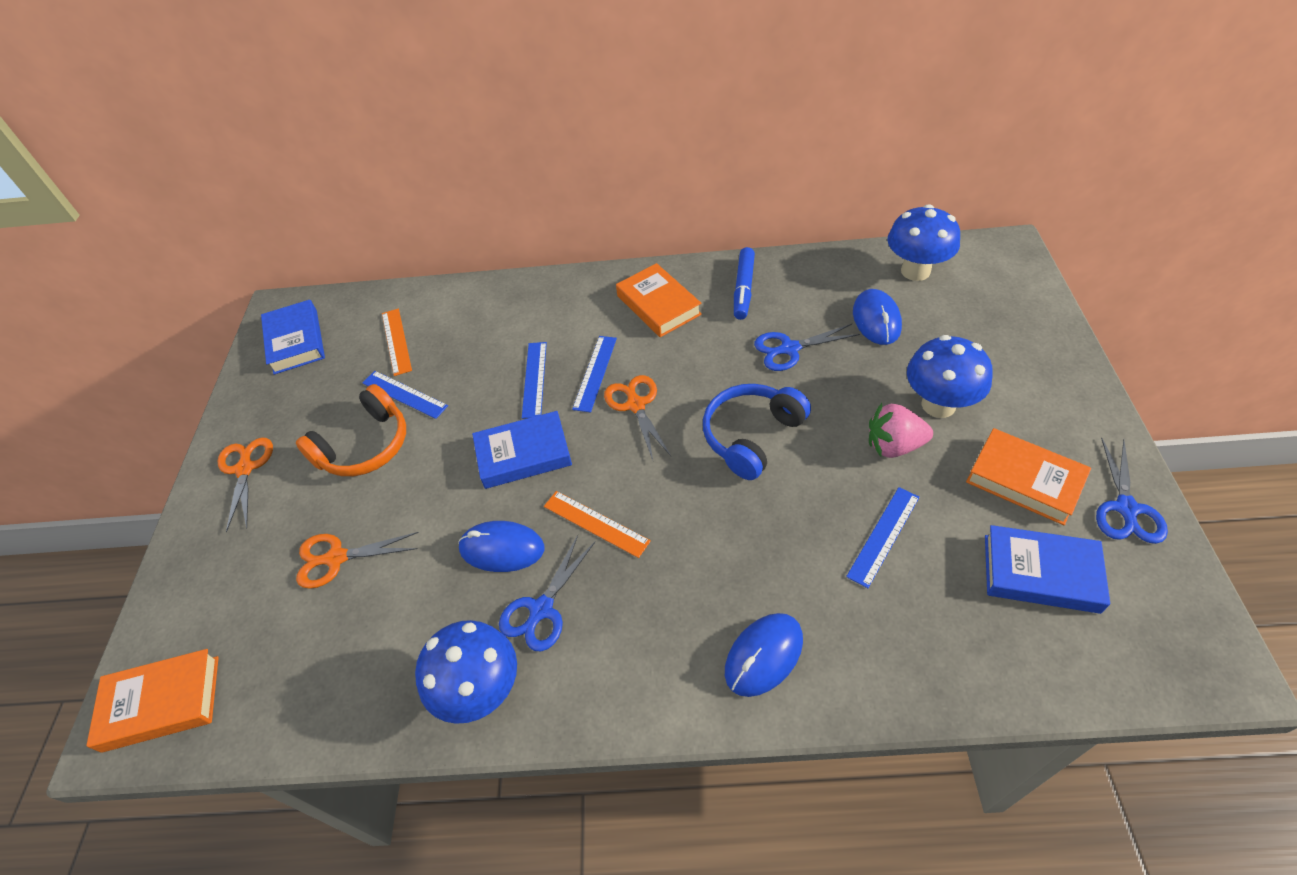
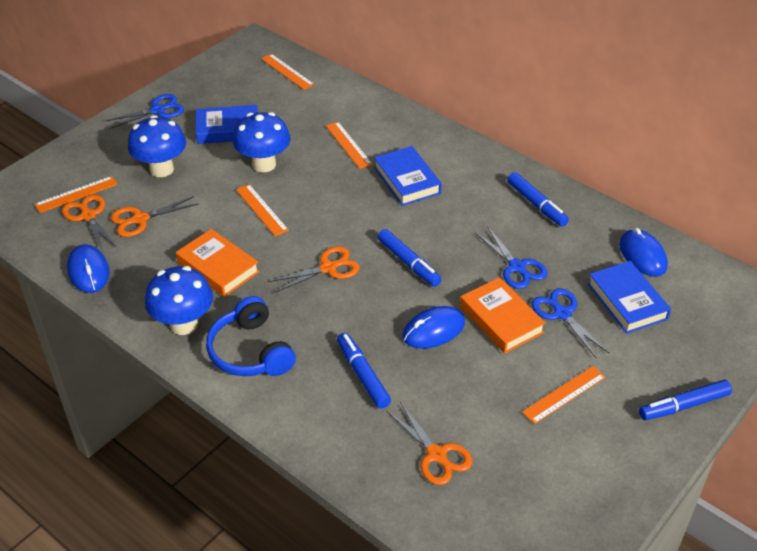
blue marker: [734,247,755,320] = 1 -> [337,333,391,409] [378,229,442,287] [507,172,569,227] [639,380,732,420] = 4
blue ruler: [362,371,448,419] [522,342,547,419] [572,336,617,412] [846,487,920,588] = 4 -> none = 0
orange book: [86,649,219,753] [616,263,702,337] [966,428,1091,525] = 3 -> [176,229,260,297] [460,277,546,353] = 2
orange headphones: [296,384,406,476] = 1 -> none = 0
orange ruler: [382,309,412,376] [544,491,651,558] = 2 -> [34,176,118,213] [236,184,289,236] [261,54,315,90] [326,122,373,169] [522,366,606,424] = 5
orange scissors: [217,437,273,533] [296,532,419,589] [604,375,671,460] = 3 -> [62,194,117,250] [111,196,198,237] [268,246,360,293] [386,402,473,485] = 4
pink strawberry: [869,403,933,458] = 1 -> none = 0

